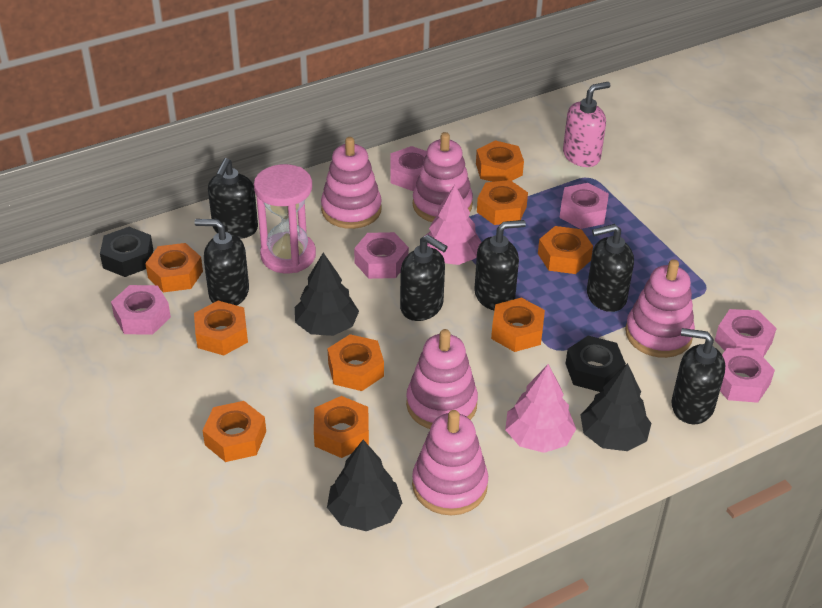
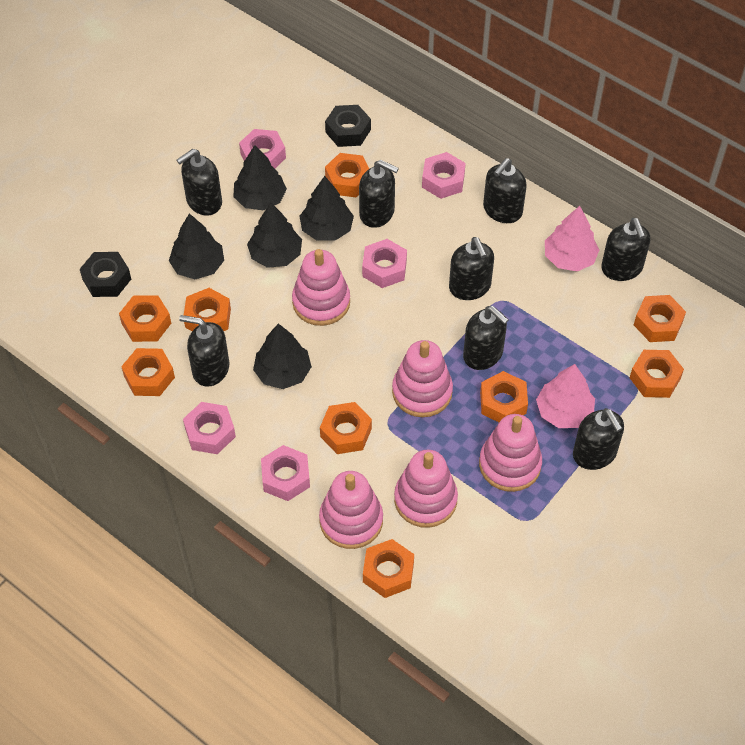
black soap dispenser: [195,219,249,305] [208,158,258,239] [400,235,448,321] [474,220,526,311] [587,224,634,312] [671,328,725,424] = 6 -> [177,149,222,216] [179,315,229,387] [359,160,399,228] [449,237,494,300] [463,306,509,370] [483,158,527,223] [573,408,624,470] [601,218,650,281] = 8
black tree: [295,253,359,336] [327,440,402,531] [581,363,651,451] = 3 -> [169,213,224,279] [233,145,287,211] [247,203,302,268] [253,323,312,389] [300,176,354,241] = 5
pink hourglass: [254,164,316,273] = 1 -> none = 0
pink nut: [111,285,171,335] [354,232,409,279] [390,146,427,191] [560,183,609,229] [715,309,777,357] [720,348,775,403] = 6 -> [183,402,236,454] [239,129,286,169] [261,445,310,501] [362,239,407,288] [422,152,466,199] = 5
pink soap dispenser: [563,82,610,167] = 1 -> none = 0

